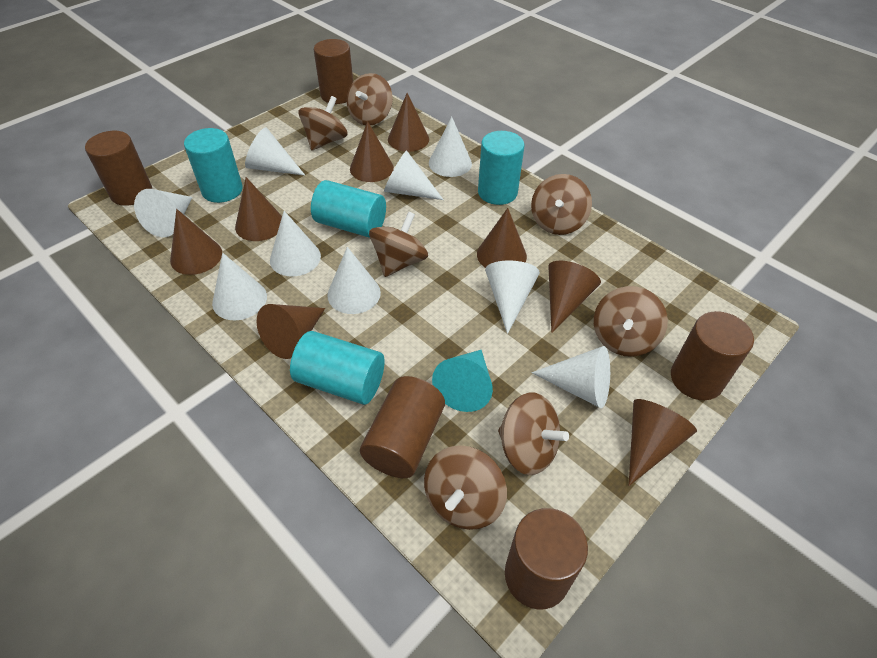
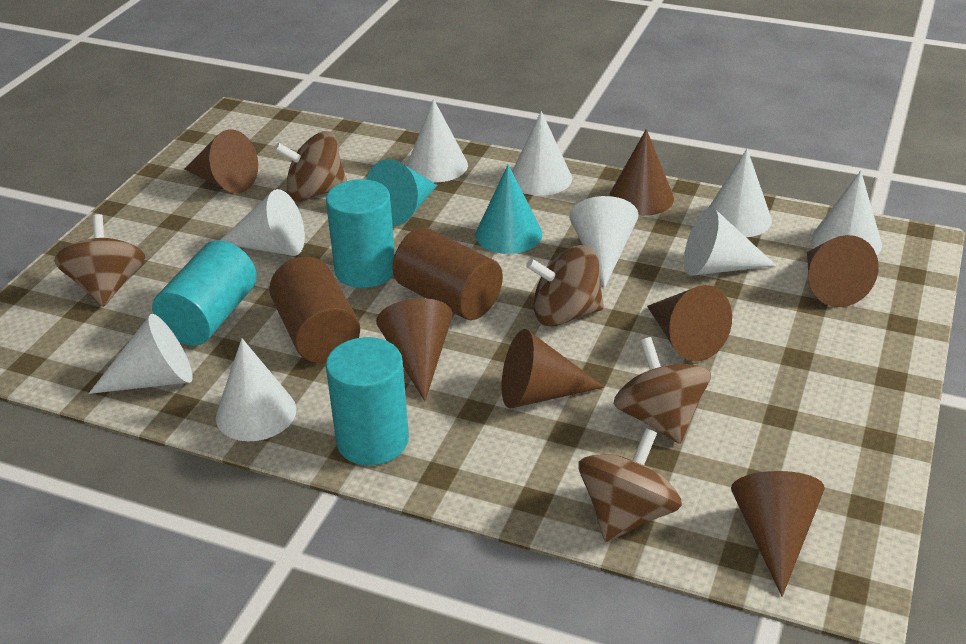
brown cone: [170,209,222,275] [235,177,282,241] [257,304,325,359] [350,121,394,182] [388,93,429,152] [477,208,527,268] [549,261,601,333] [629,399,697,486] = 8 -> [185,130,258,193] [376,298,452,401] [501,329,605,408] [609,129,674,216] [647,285,732,361] [731,471,825,597] [807,235,879,307] = 7
brown cylinder: [85,131,152,206] [314,39,353,104] [360,376,445,478] [505,508,588,610] [671,311,754,400] = 5 -> [269,257,360,364] [392,228,503,320] = 2
brown spinning top: [298,96,348,150] [347,73,393,125] [369,211,428,277] [424,445,507,530] [498,392,569,475] [531,174,592,235] [594,286,668,357] = 7 -> [54,214,145,307] [274,131,347,202] [526,245,604,326] [578,428,682,542] [614,337,711,444] = 5
turquoise cone: [432,350,493,412] = 1 -> [366,159,437,226] [475,165,542,254] = 2
turquoise cylinder: [184,128,243,203] [290,331,385,405] [311,180,386,238] [478,131,524,205] = 4 -> [152,240,257,346] [326,179,395,288] [326,337,409,465] = 3

